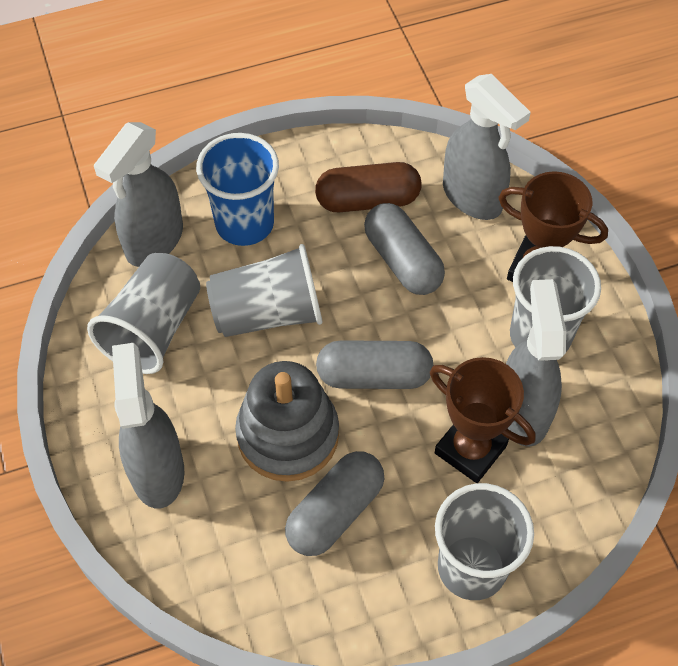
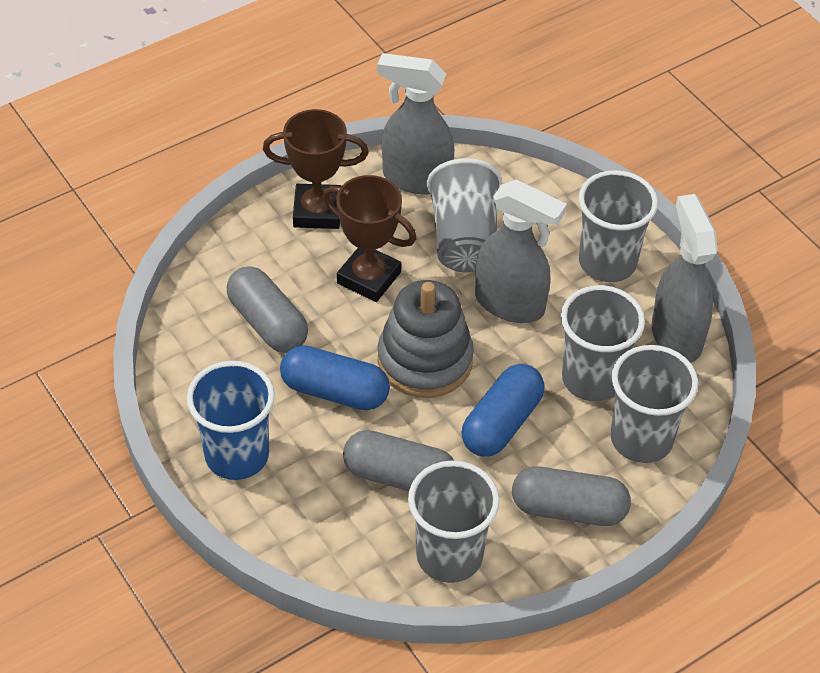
blue capsule: none = 0 -> [280,345,390,410] [461,364,544,457] = 2
brown capsule: [315,162,421,212] = 1 -> none = 0
grey cup: [87,253,200,374] [206,244,322,337] [435,483,534,600] [510,246,601,352] = 4 -> [408,460,500,583] [427,158,502,272] [561,285,645,401] [578,170,658,282] [611,345,698,463] = 5
grey spray bottle: [94,122,183,267] [112,343,184,508] [443,74,531,220] [506,279,566,447] = 4 -> [377,53,454,195] [475,179,567,323] [651,194,718,363] = 3

